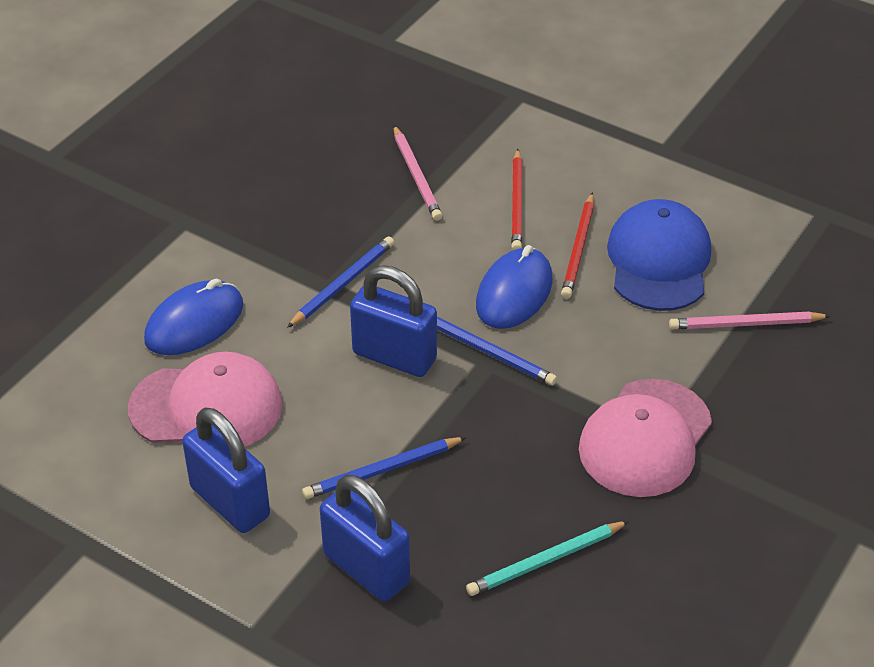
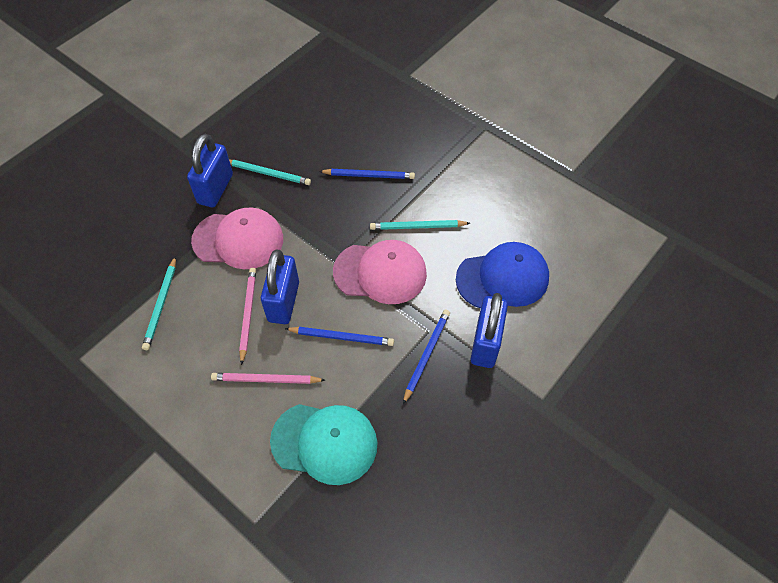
blue mouse: [144,279,243,355] [476,245,553,329] = 2 -> none = 0
red pencil: [511,149,522,250] [561,192,594,299] = 2 -> none = 0
turquoise cap: none = 0 -> [270,404,378,485] = 1
turquoise pencil: [466,521,629,596] = 1 -> [142,256,176,350] [229,160,311,185] [370,220,470,230] = 3

